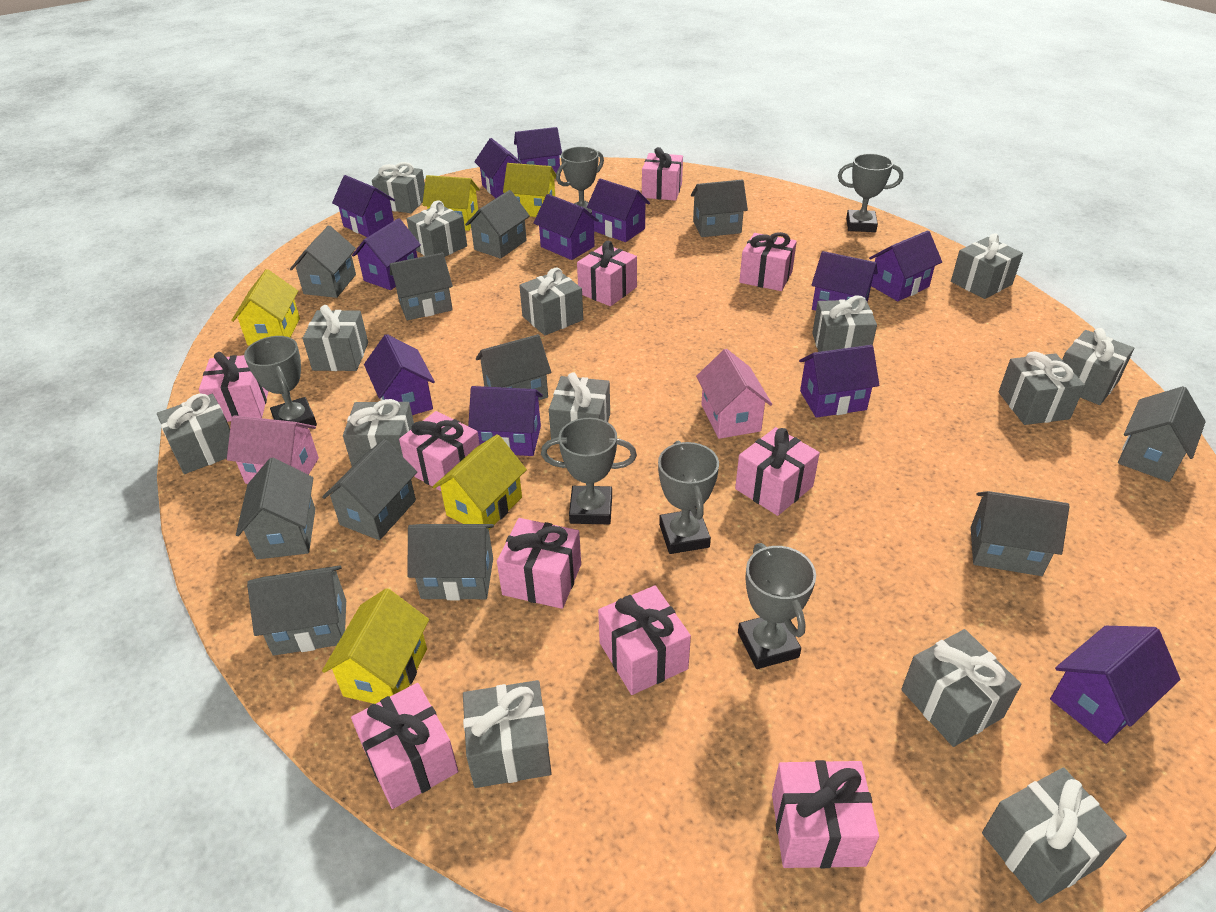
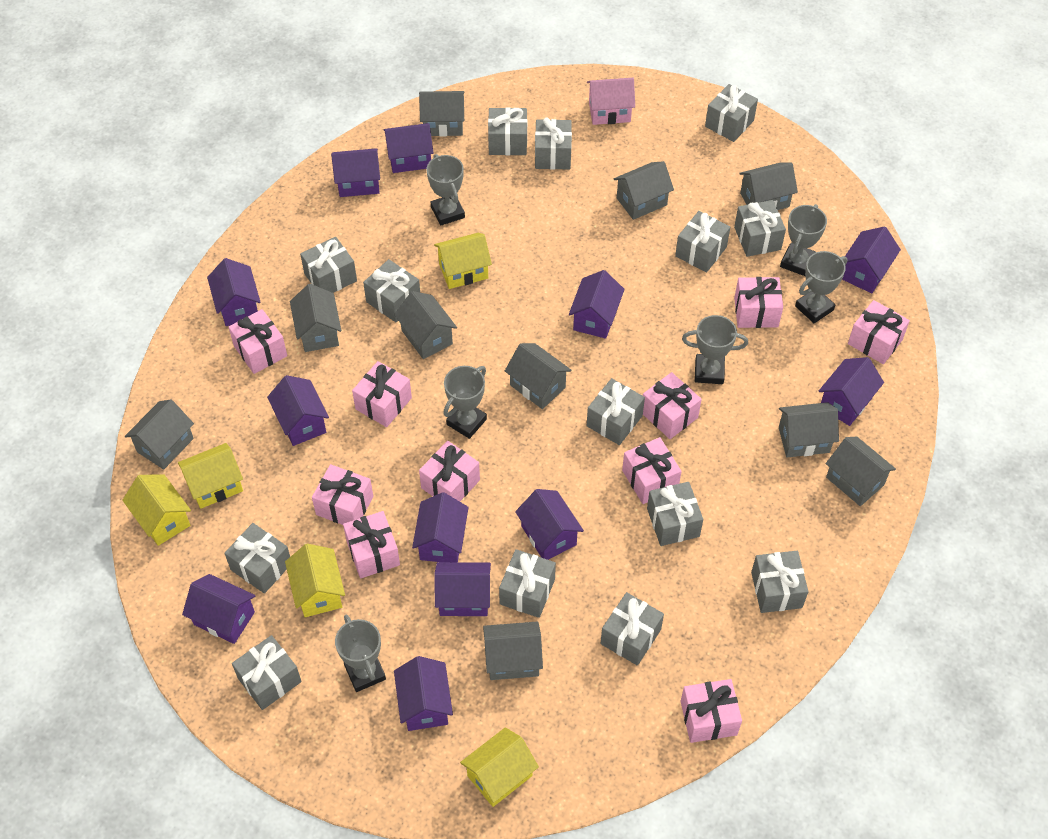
grey house: [236,457,316,559] [247,565,346,656] [290,225,356,298] [322,439,417,540] [390,253,453,321] [407,524,494,600] [465,190,530,259] [476,334,551,400] [691,179,748,237] [971,491,1070,576] [1118,386,1206,482] = 11 -> [125,399,194,470] [290,284,341,352] [394,291,457,359] [419,91,465,137] [483,621,543,680] [505,343,572,409] [614,161,674,220] [739,162,798,210] [779,402,839,457] [826,437,896,506] = 10
pink house: [227,415,319,484] [696,349,772,439] = 2 -> [587,78,635,125] = 1

